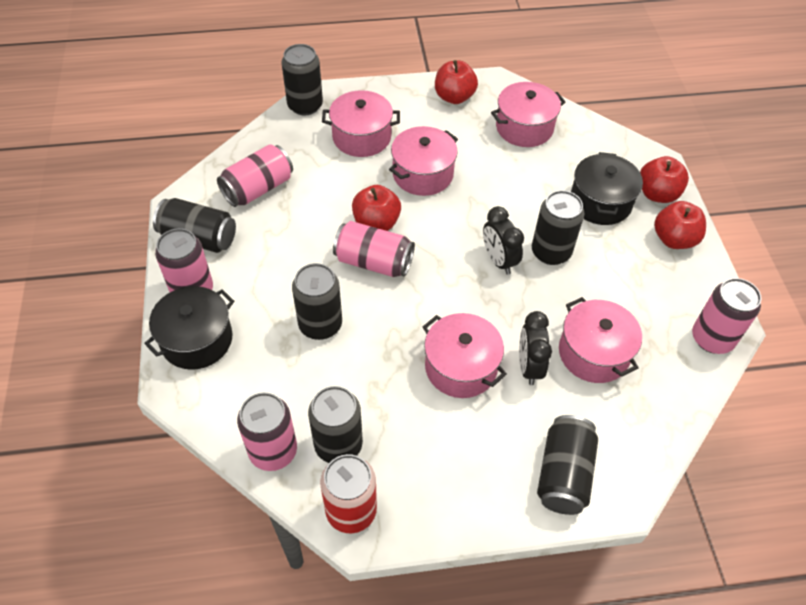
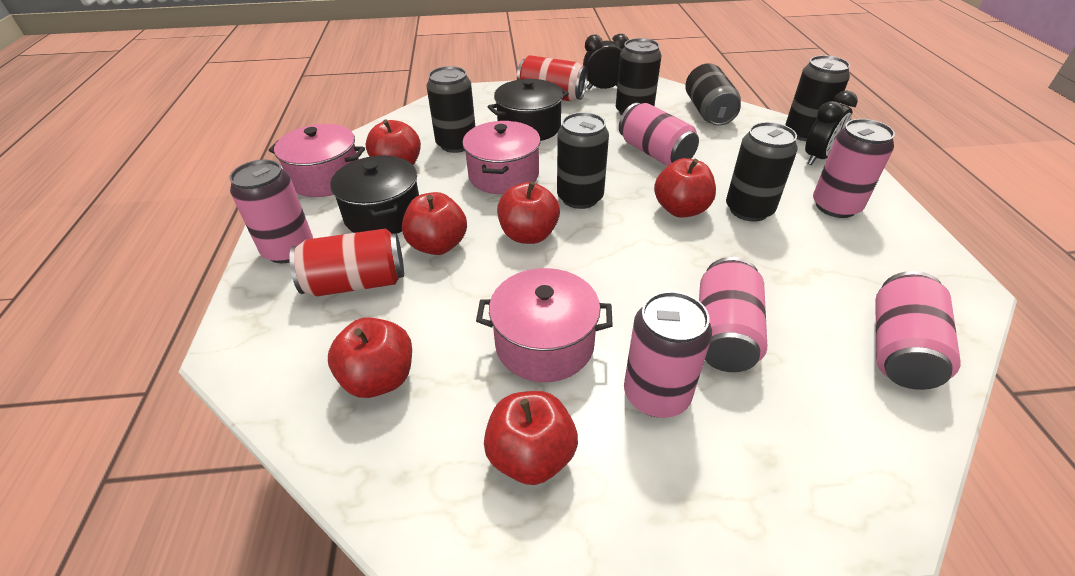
pink can: [155,228,213,292] [217,144,293,207] [237,392,297,471] [333,221,415,277] [692,278,761,354] = 5 -> [230,159,313,264] [619,103,699,166] [624,291,712,418] [699,257,767,372] [813,119,895,218] [875,271,961,390] = 6
pink pot: [322,90,400,157] [389,126,458,196] [423,313,507,398] [491,82,566,147] [559,297,642,383] = 5 -> [269,124,365,197] [462,121,541,194] [476,268,613,382] = 3
red apple: [352,185,401,231] [435,60,478,104] [640,156,689,203] [654,201,706,249] = 4 -> [328,317,412,398] [366,120,421,165] [402,192,467,255] [484,391,578,485] [497,182,560,244] [654,158,716,218] = 6
red can: [320,454,377,533] = 1 -> [289,229,404,297] [517,55,588,102] = 2

